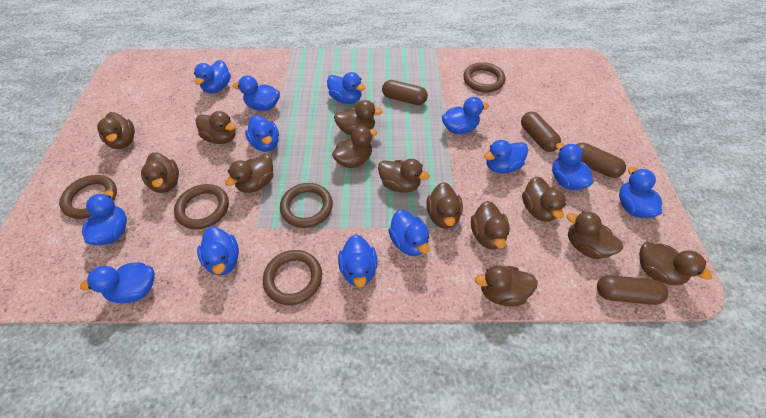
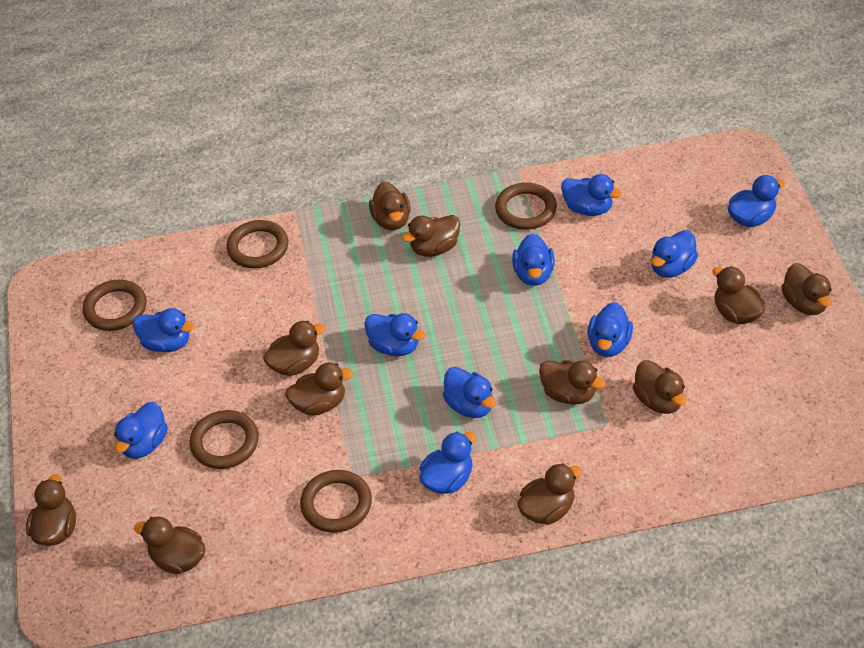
blue duck: [80,262,155,304] [82,190,127,245] [194,60,231,93] [197,227,239,276] [233,75,280,111] [245,115,279,152] [327,72,366,104] [338,234,378,288] [388,210,430,256] [442,97,489,134] [484,140,528,173] [552,143,593,190] [619,166,663,218] = 13 -> [114,402,168,459] [133,308,195,352] [364,313,425,356] [419,432,476,494] [443,367,496,418] [512,233,555,286] [561,174,622,216] [588,302,633,357] [651,230,698,278] [728,175,785,227] = 10
brown capsule: [382,80,428,105] [521,112,561,152] [576,143,626,178] [597,275,668,305] = 4 -> none = 0
brown duck: [97,112,135,149] [141,152,179,193] [196,111,236,144] [225,154,273,193] [332,126,377,168] [334,100,383,135] [378,159,429,193] [427,182,463,229] [471,201,510,250] [475,265,538,306] [522,177,566,222] [567,211,623,259] [639,242,712,285] = 13 -> [26,474,76,546] [134,516,206,574] [263,321,325,376] [285,362,353,415] [369,182,411,230] [402,215,460,257] [517,463,582,525] [539,360,605,405] [633,360,687,414] [712,266,765,324] [781,263,832,315] = 11

